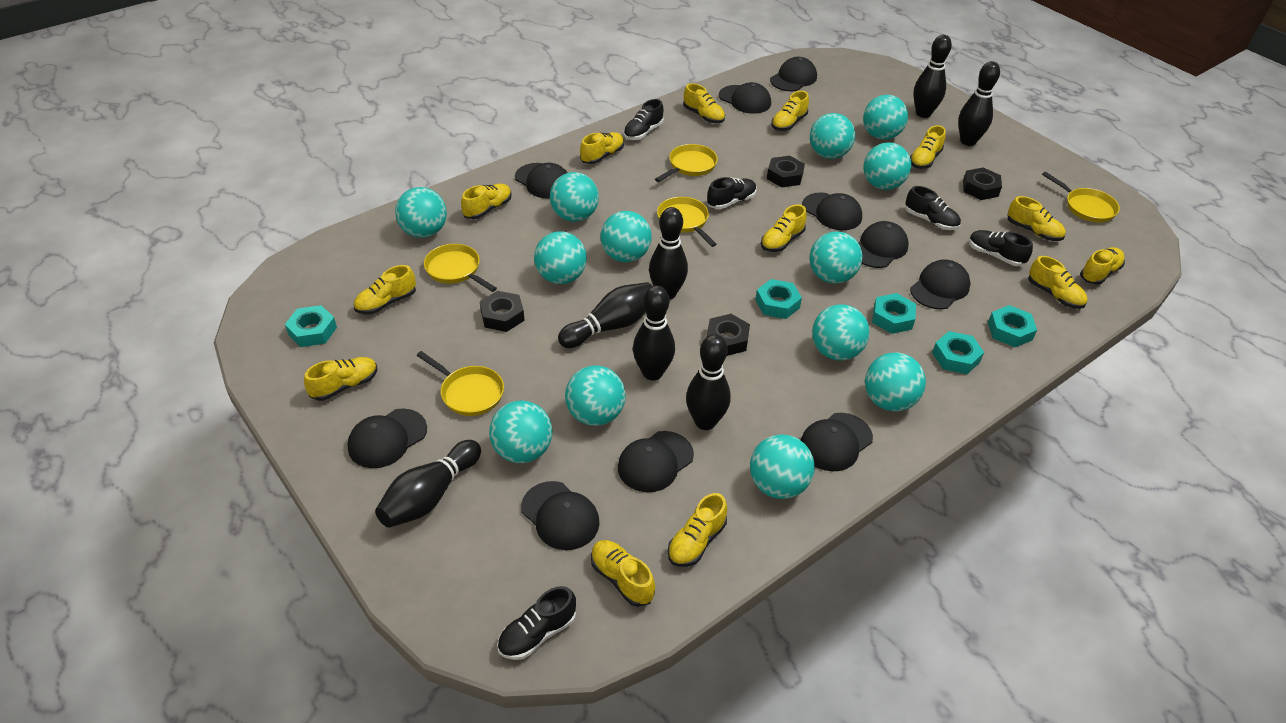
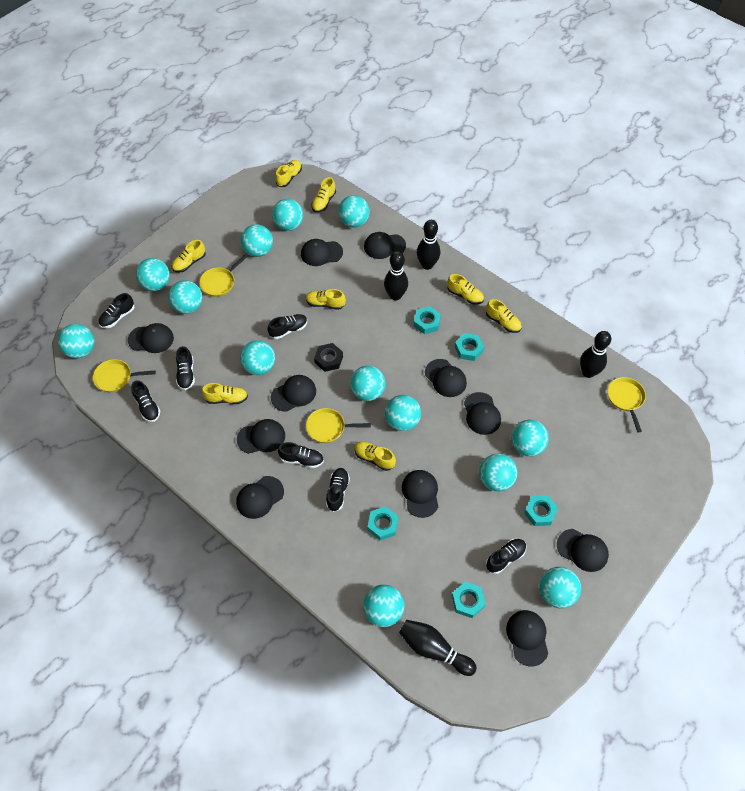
black bowling pin: [375,440,481,528] [558,282,652,348] [633,285,675,380] [649,207,688,300] [686,334,731,430] [913,35,952,118] [958,61,1000,146] = 7 -> [384,251,408,301] [399,620,477,676] [417,220,440,270] [580,331,611,378] = 4
black cap: [348,409,427,468] [515,163,567,199] [521,481,599,550] [618,431,694,492] [719,82,771,114] [770,57,817,91] [801,413,873,471] [802,192,862,230] [858,221,909,268] [910,259,971,309] = 10 -> [128,323,174,353] [236,476,284,519] [237,419,285,454] [271,375,316,412] [301,239,343,266] [364,232,406,259] [402,470,438,518] [425,359,467,397] [464,392,501,435] [506,610,548,667] [557,529,609,572] = 11
black nut: [480,291,525,332] [707,314,750,356] [767,156,805,187] [963,168,1002,200] = 4 -> [314,343,343,372] = 1
black shoe: [497,586,576,660] [623,99,664,140] [707,177,757,209] [905,186,961,230] [969,230,1033,266] = 5 -> [98,293,134,328] [131,380,160,422] [176,346,195,390] [268,314,307,339] [278,442,324,468] [326,468,350,512] [486,539,526,574] = 7
yellow pan: [417,351,504,416] [424,244,497,292] [655,144,718,182] [657,197,717,247] [1042,172,1120,223] = 5 -> [93,359,156,392] [199,255,247,297] [306,408,371,443] [608,377,646,432] = 4
yellow shoe: [304,357,377,401] [354,265,416,314] [461,184,512,219] [580,132,624,164] [591,540,655,607] [668,493,727,567] [683,83,725,123] [761,204,807,252] [771,91,809,131] [910,125,946,169] [1007,196,1066,241] [1028,256,1088,309] [1080,247,1125,285] = 13 -> [171,240,206,273] [202,383,248,404] [275,160,302,187] [305,289,346,310] [311,177,336,212] [354,441,396,471] [447,274,484,305] [486,299,522,333] = 8

